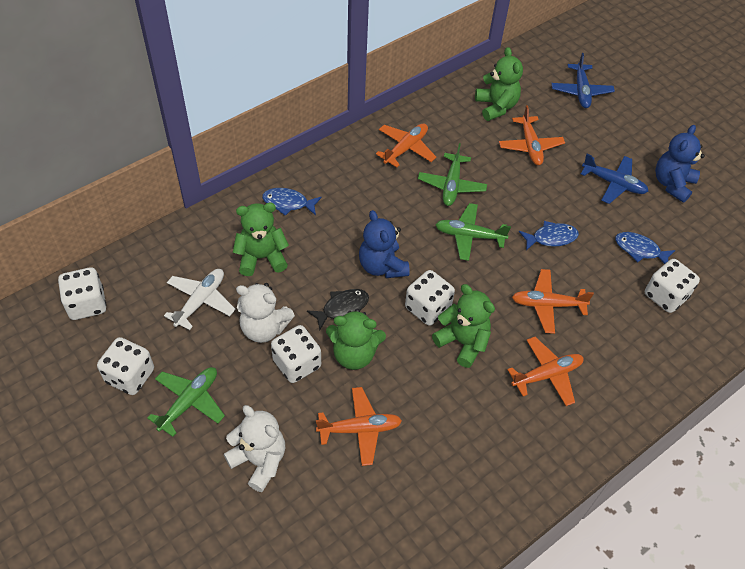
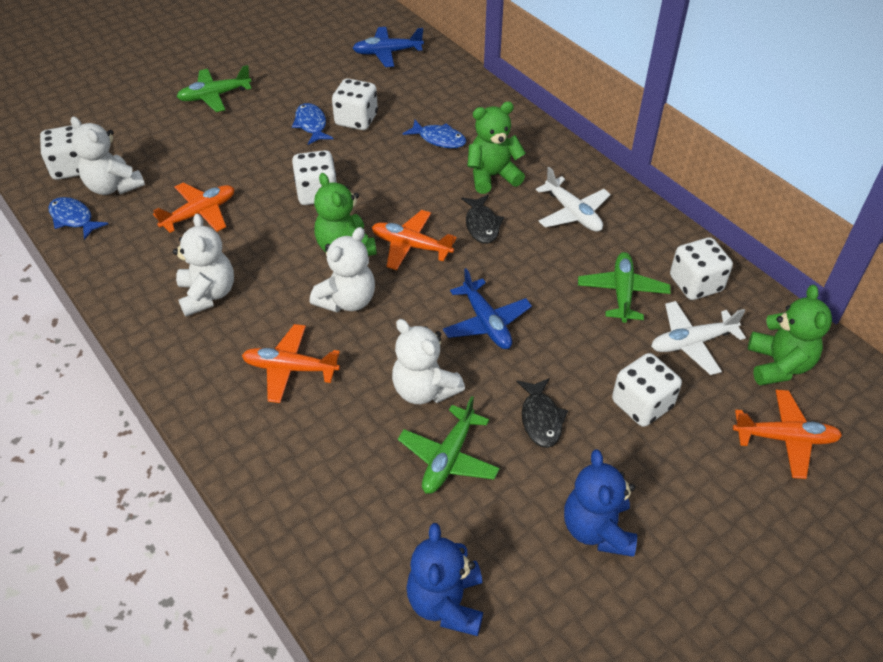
black fish: [307,289,369,330] = 1 -> [461,195,504,244] [517,378,568,448] = 2
green teddy bear: [233,203,289,276] [326,309,386,370] [432,284,495,368] [475,47,523,121] = 4 -> [314,173,377,256] [467,102,526,194] [748,285,832,386] = 3
orange plane: [316,387,402,466] [376,124,436,167] [499,105,565,165] [507,337,584,406] [512,269,594,334] = 5 -> [153,182,234,233] [242,324,340,403] [372,210,457,270] [733,390,842,479] = 4
white plane: [164,269,236,330] = 1 -> [536,167,611,232] [651,301,746,375] = 2
white teddy bear: [224,405,285,492] [236,283,295,343] = 2 -> [70,116,145,195] [173,213,234,316] [310,227,375,312] [392,319,465,404] = 4

